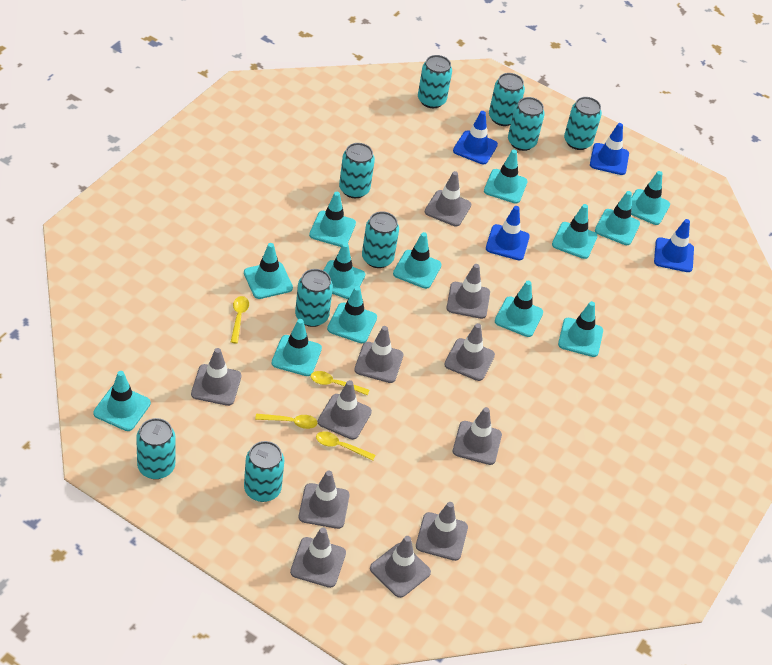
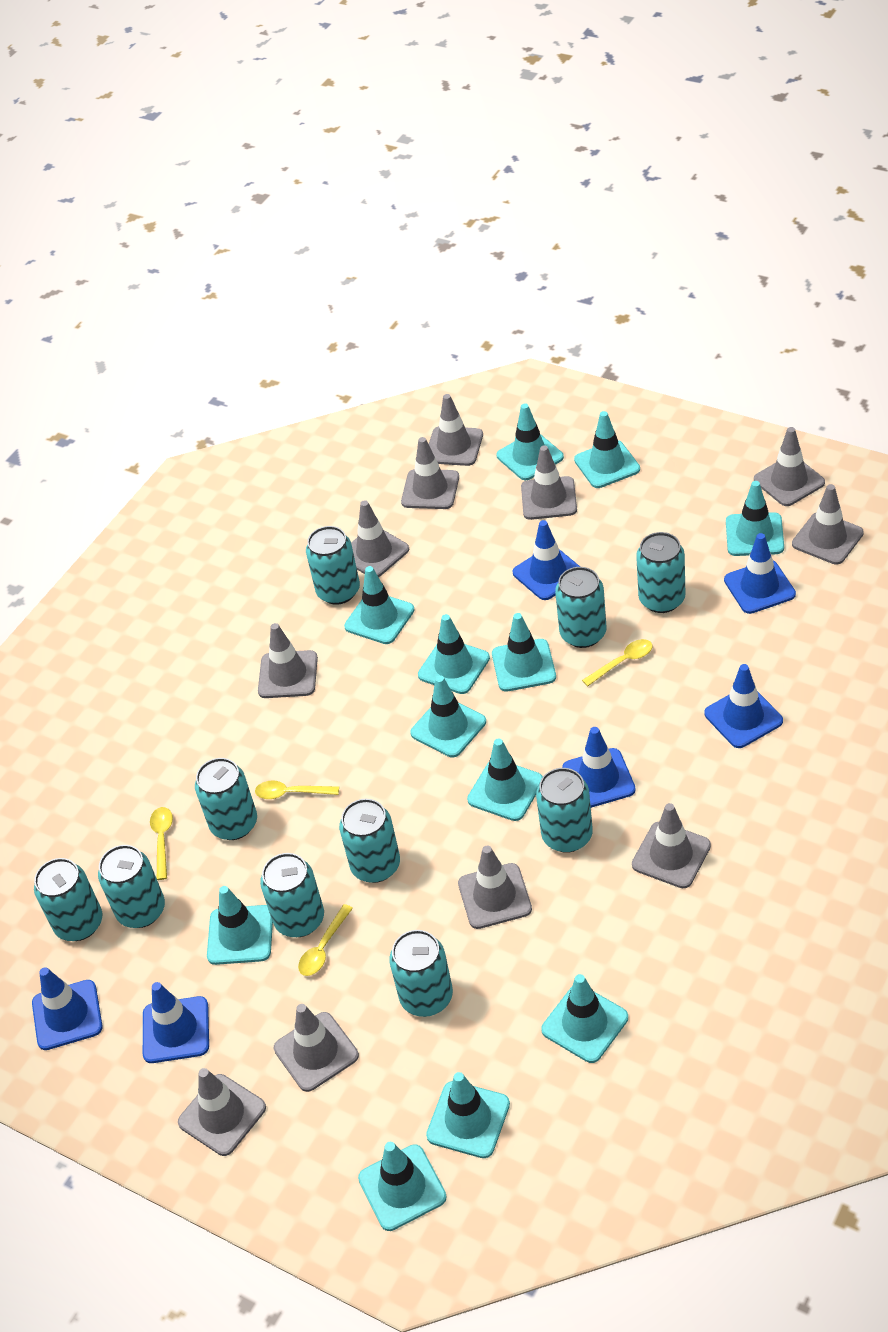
blue traffic cone: [453,111,498,164] [486,206,530,260] [590,123,629,175] [654,219,694,272] = 4 -> [32,967,103,1050] [143,982,209,1063] [513,520,580,600] [562,727,636,808] [704,664,783,748] [724,533,796,614] = 6
turquoise can: [136,418,176,479] [244,441,285,502] [295,269,333,327] [339,143,375,198] [362,211,399,268] [418,55,452,108] [489,73,525,126] [508,97,545,151] [564,97,602,150] = 9 -> [34,858,102,941] [98,845,165,928] [195,758,257,840] [260,853,324,937] [306,526,360,605] [339,799,400,883] [389,930,453,1017] [536,768,593,853] [555,567,606,648] [636,532,685,613] = 10
turquoise traffic cone: [93,371,151,431] [244,243,293,299] [271,319,322,376] [309,192,356,247] [323,243,365,299] [327,286,377,343] [393,232,442,289] [484,150,528,204] [495,281,543,337] [552,204,597,259] [558,301,603,357] [595,191,640,245] [631,171,670,225] = 13 -> [207,886,273,965] [344,566,414,644] [358,1142,447,1231] [410,675,486,758] [418,614,490,694] [426,1072,510,1158] [467,738,543,821] [492,613,556,692] [496,404,564,480] [541,974,628,1063] [574,411,640,488] [726,481,784,556] = 12

